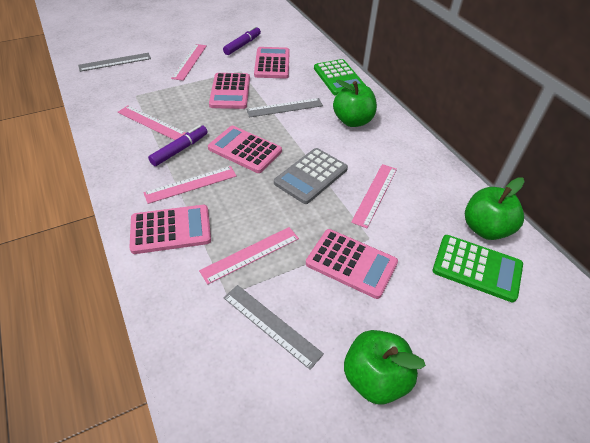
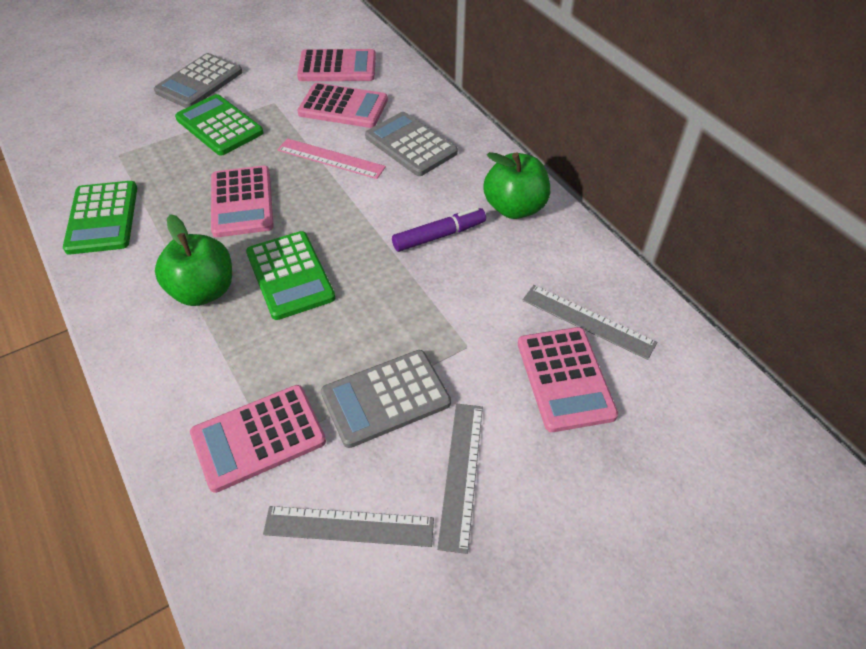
green apple: [333,79,377,127] [344,330,426,405] [465,177,525,240] = 3 -> [155,214,232,306] [483,152,550,219] = 2
green calculator: [314,59,365,96] [433,235,523,302] = 2 -> [63,181,137,254] [175,94,263,156] [246,231,335,320] = 3
grey calculator: [274,148,348,204] = 1 -> [154,53,242,108] [321,350,451,448] [365,112,458,176] = 3
pink ruler: [118,106,186,140] [143,166,237,204] [171,44,207,81] [199,227,299,284] [351,164,397,228] = 5 -> [277,138,386,179] = 1
purple marker: [148,125,208,166] [223,26,261,55] = 2 -> [392,207,486,252] = 1

